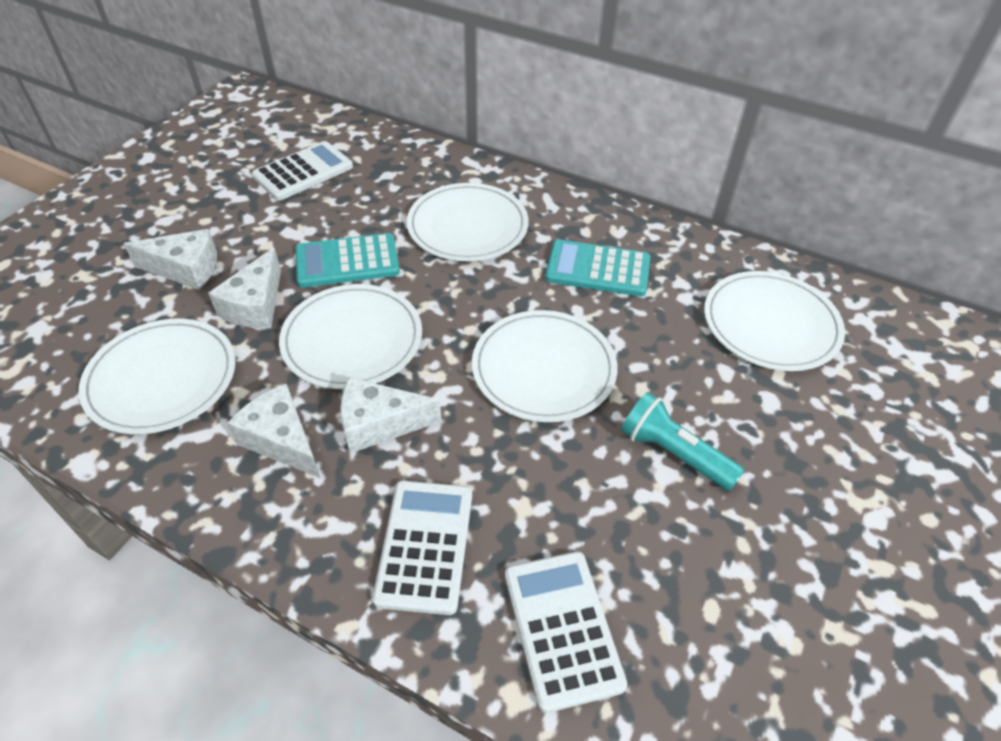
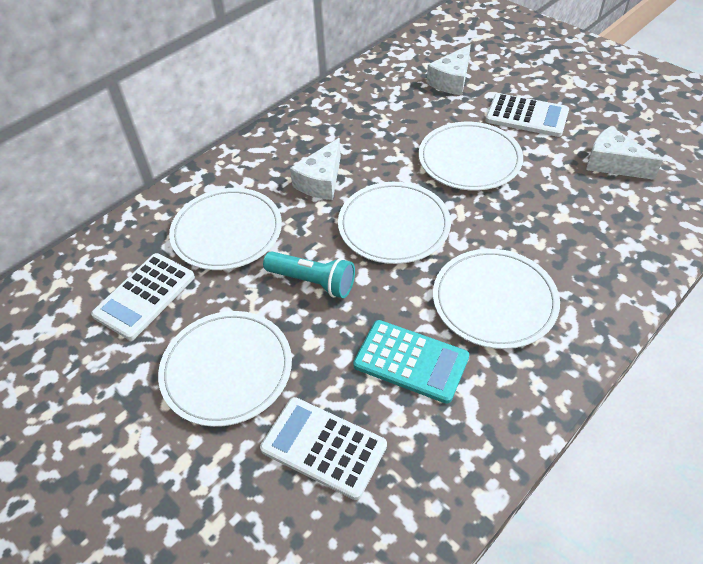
turquoise calculator: [295,233,400,288] [545,239,651,297] = 2 -> [353,320,469,404] = 1
white cheese: [124,229,217,290] [208,248,281,328] [227,384,321,479] [340,377,442,454] = 4 -> [290,138,341,200] [427,44,471,95] [586,126,663,180] = 3

